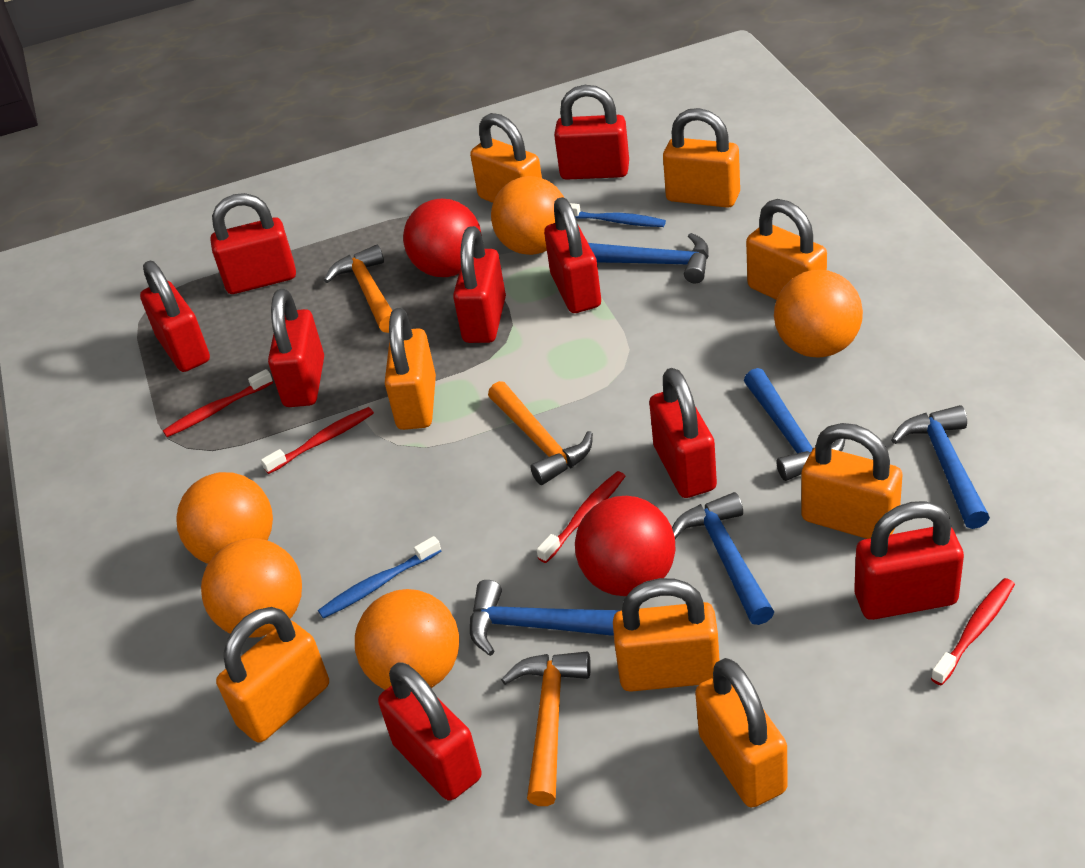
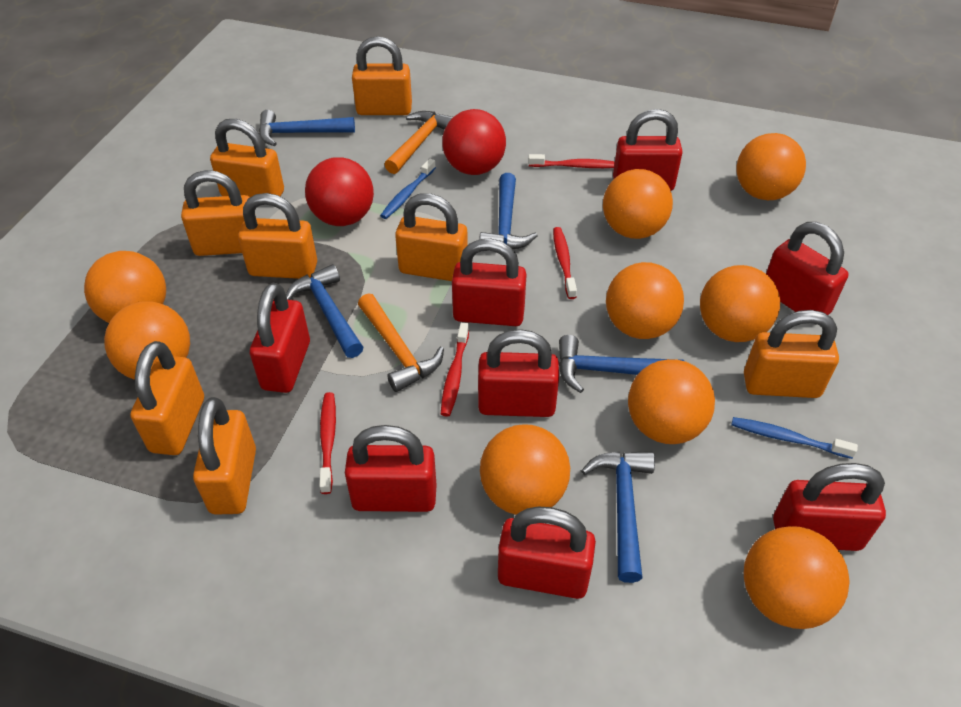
orange ball: [176,472,273,564] [201,538,302,638] [355,589,459,690] [491,176,564,255] [774,270,863,357] = 5 -> [84,251,166,323] [104,302,190,380] [480,424,570,515] [603,169,673,239] [606,262,684,339] [628,359,715,444] [700,265,780,342] [737,133,806,200] [744,526,850,629] = 9
orange hammer: [324,245,392,333] [488,381,593,485] [501,652,591,806] = 3 -> [358,293,444,392] [384,111,453,174] = 2
red padlock: [140,261,210,372] [210,193,296,294] [268,289,324,407] [378,662,482,801] [453,226,506,343] [544,197,601,313] [554,85,629,180] [649,368,717,498] [854,501,964,620] = 9 -> [250,283,310,393] [345,425,437,512] [452,238,527,326] [478,329,559,417] [498,506,596,599] [613,109,683,191] [766,222,848,315] [773,463,886,551] = 8

